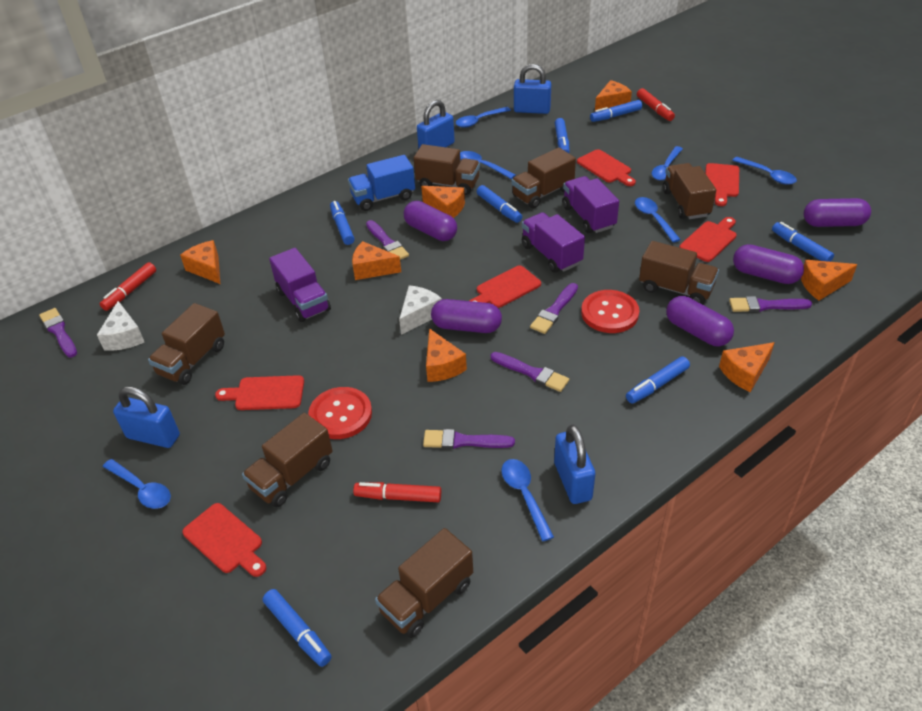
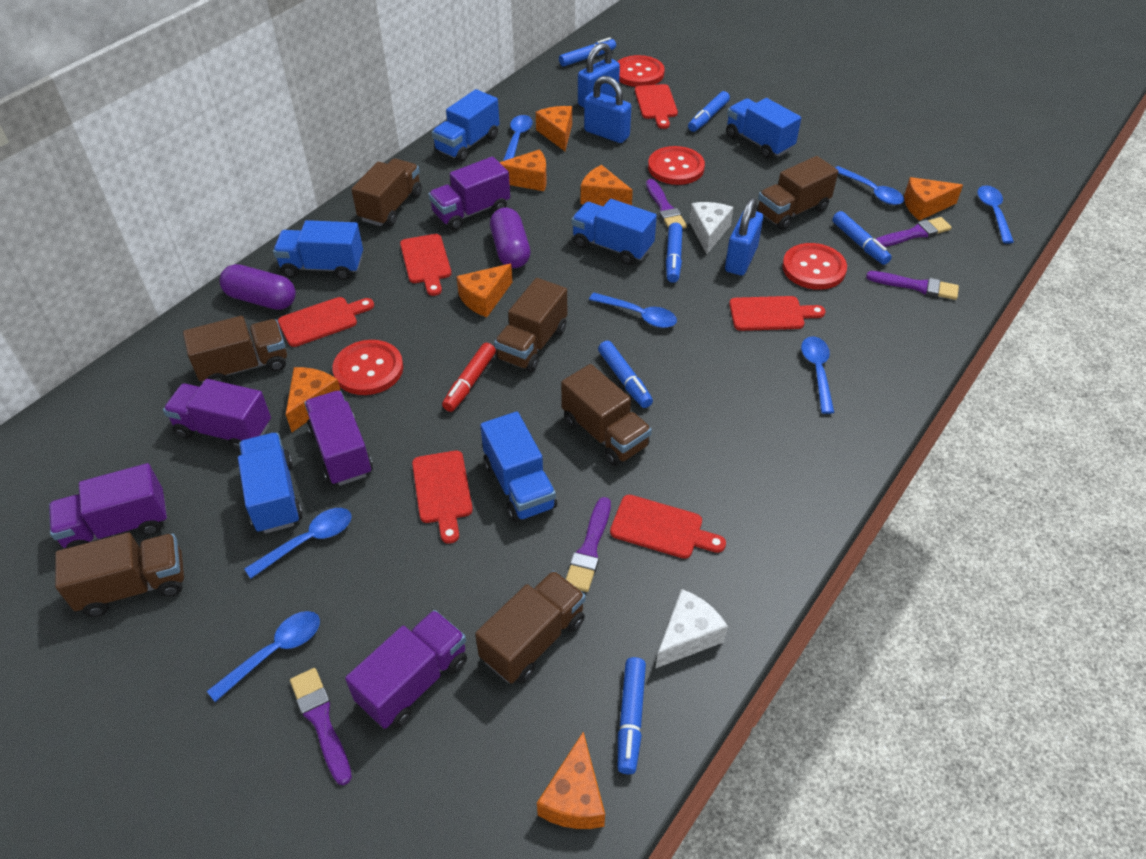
blue marker: [263,589,332,667] [330,201,355,245] [477,185,522,223] [555,118,570,153] [590,100,642,122] [626,356,690,404] [772,222,834,262] = 7 -> [559,37,616,67] [598,341,653,408] [618,657,646,774] [666,223,682,283] [688,91,730,132] [832,211,892,265] = 6
blue padlock: [113,386,180,448] [417,100,455,148] [514,64,551,114] [554,425,595,504] = 4 -> [578,43,620,108] [584,76,631,143] [725,198,763,275] = 3
blue truck: [348,155,415,211] = 1 -> [238,433,303,534] [273,220,363,280] [432,89,499,162] [480,411,557,522] [571,199,657,265] [726,98,801,159] = 6
purple brush: [39,308,77,357] [366,220,409,260] [423,429,515,449] [491,352,569,392] [530,283,578,334] [729,296,812,312] = 6 -> [290,668,352,785] [566,497,611,592] [646,179,687,229] [866,271,959,300] [876,217,952,247] = 5
purple capsule: [404,201,457,241] [431,299,502,333] [666,296,734,346] [733,244,804,284] [804,198,871,227] = 5 -> [219,264,296,310] [490,208,530,268] = 2
purple truck: [269,248,331,322] [522,212,585,273] [562,176,619,233] = 3 -> [49,463,167,548] [163,379,271,452] [304,391,373,486] [345,610,467,729] [428,157,510,231] = 5
red button: [308,387,372,439] [581,290,639,333] = 2 -> [332,340,403,395] [617,55,665,87] [648,146,705,185] [782,243,847,290] = 4
red marker: [100,262,156,311] [353,482,441,502] [637,88,675,121] = 3 -> [442,343,496,412] = 1

